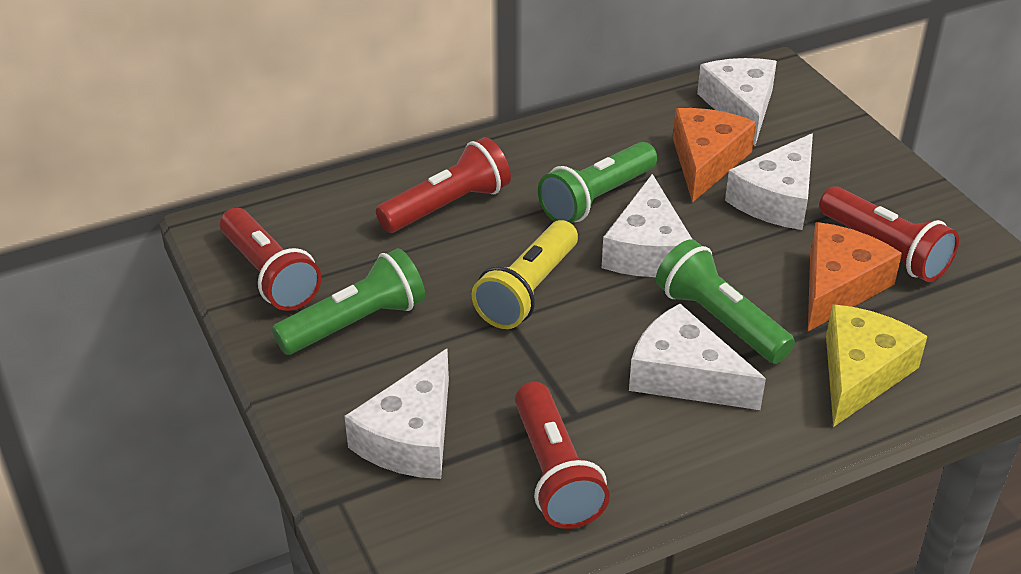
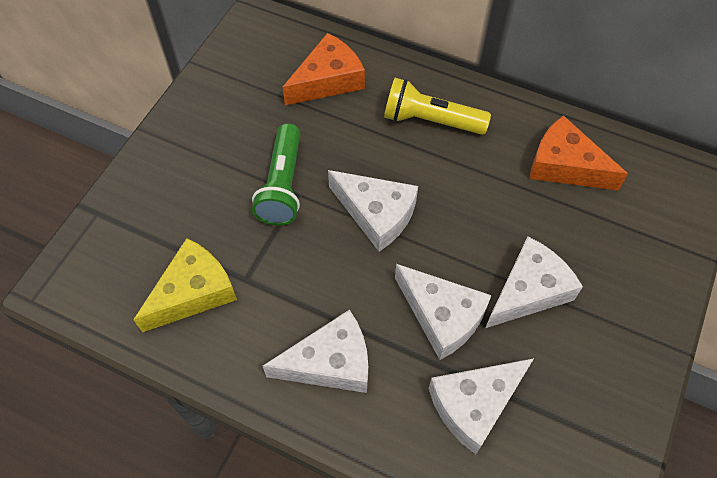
green flashlight: [272,248,425,355] [538,142,657,223] [656,239,795,364] = 3 -> [252,123,301,226] = 1
red flashlight: [220,208,321,311] [376,137,511,233] [515,382,610,529] [819,186,959,282] = 4 -> none = 0

